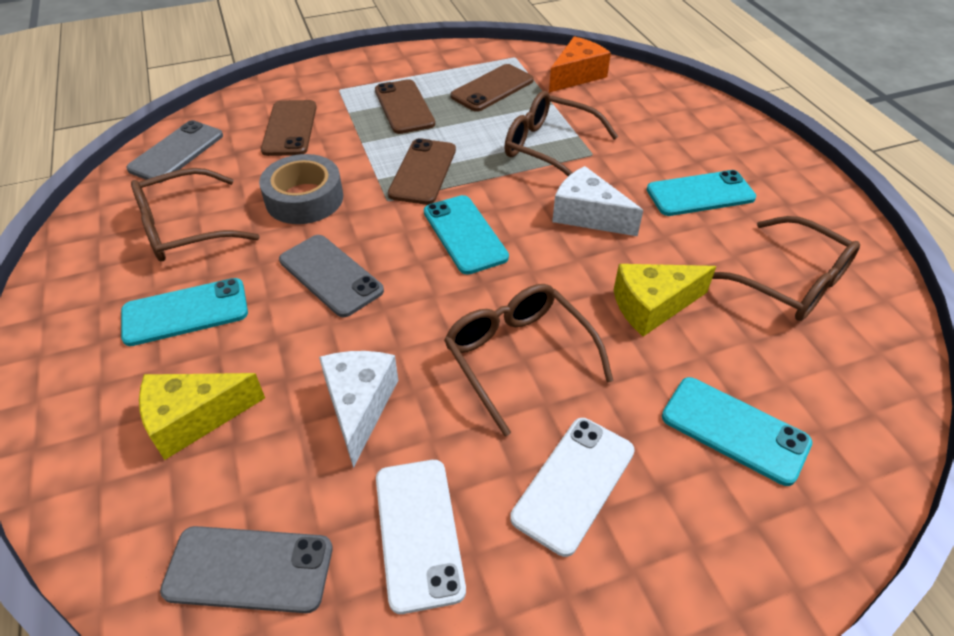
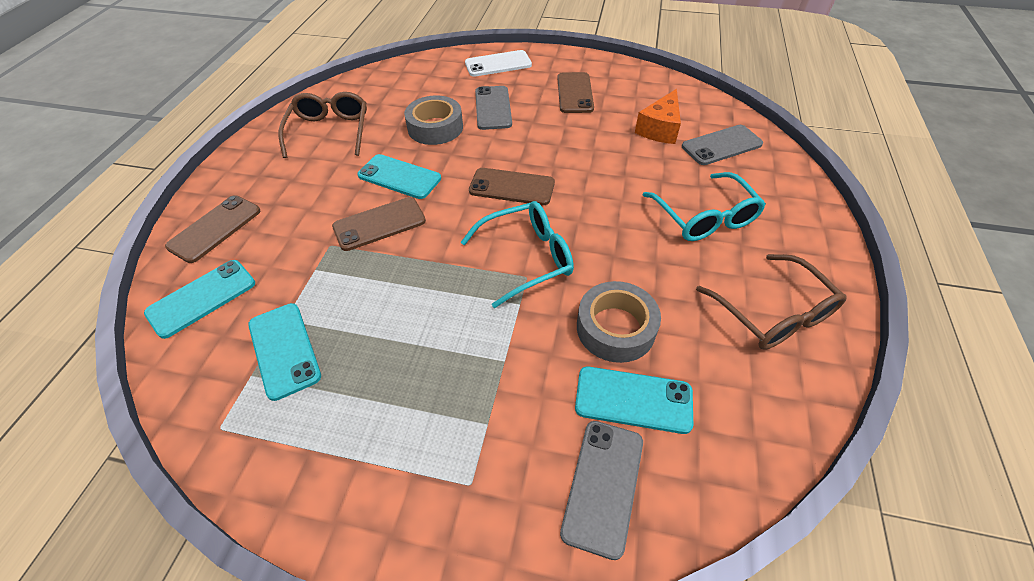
brown glasses: [131,168,260,261] [444,284,614,437] [504,91,618,176] [712,216,860,321] = 4 -> [279,92,367,158] [696,254,847,350] = 2
grey tape: [259,154,343,224] = 1 -> [404,96,463,145] [577,281,661,363] = 2
turquoise glasses: none = 0 -> [461,201,574,308] [643,172,766,241] = 2
white cheese: [319,351,398,468] [552,166,643,236] = 2 -> none = 0
white phone: [376,460,466,614] [510,418,635,557] = 2 -> [465,50,532,77] = 1
yellow cheese: [139,373,265,460] [613,264,717,337] = 2 -> none = 0

